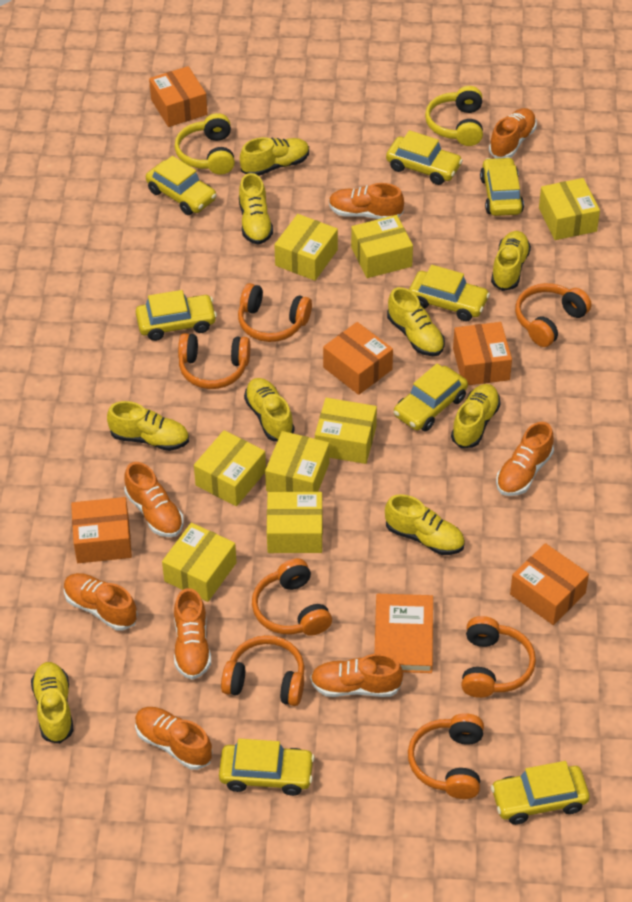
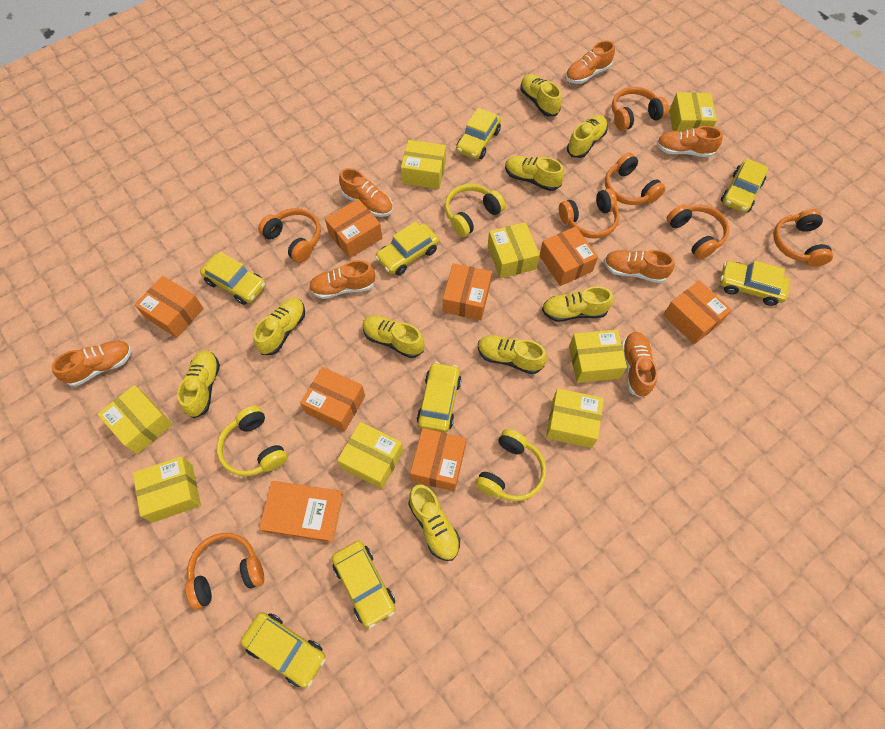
orange box: [71,497,132,563] [149,66,208,127] [323,322,393,395] [453,322,512,385] [510,543,589,625] = 5 -> [134,276,204,338] [300,367,365,432] [325,199,382,258] [410,428,466,491] [443,263,492,320] [540,226,598,286] [663,280,732,344] = 7
orange shoe: [64,573,138,630] [124,462,184,537] [135,707,213,770] [174,588,211,680] [310,654,403,697] [329,183,404,219] [489,108,537,158] [496,422,554,496] = 8 -> [51,341,132,386] [309,260,376,299] [339,168,393,217] [565,40,615,84] [604,250,675,283] [622,332,658,398] [656,126,723,157] = 7
yellow headphones: [175,113,235,175] [425,86,483,146] = 2 -> [217,406,287,477] [445,184,505,237] [475,429,546,502] = 3

